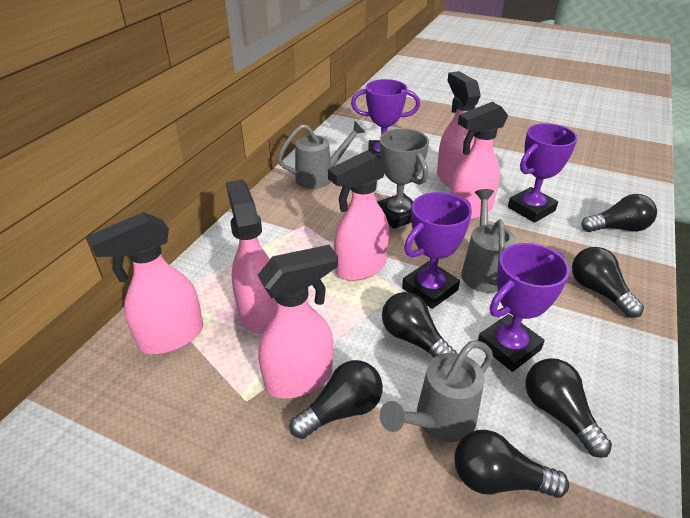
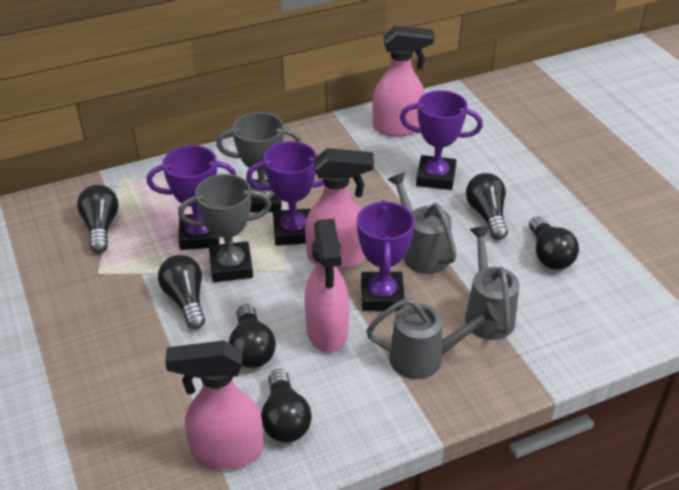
grey trophy: [377,129,429,229] = 1 -> [178,174,271,282] [216,112,302,212] = 2
pink spray bottle: [87,212,203,354] [226,180,277,334] [258,245,338,399] [328,150,389,281] [437,71,481,188] [450,102,508,220] = 6 -> [165,340,263,470] [305,148,374,269] [305,219,349,353] [372,26,434,136] = 4

